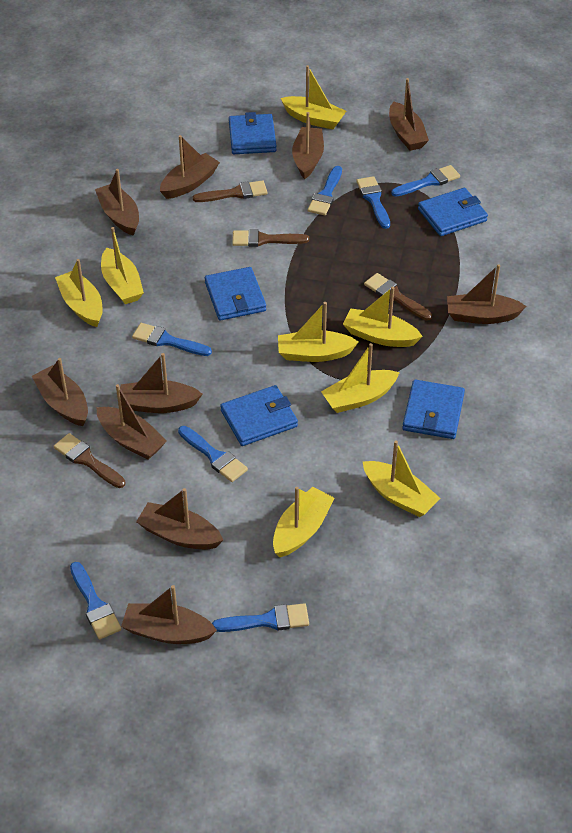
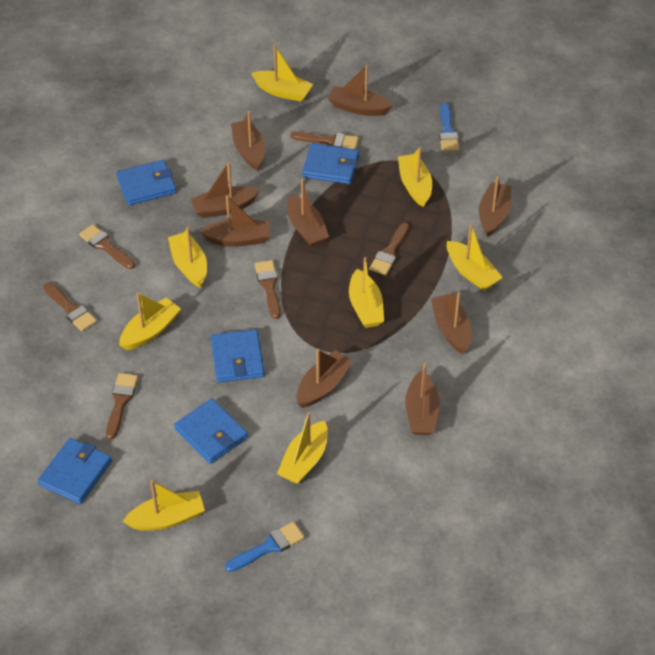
blue brush: [70,562,121,640] [132,323,212,356] [178,426,248,482] [212,603,309,632] [308,166,342,215] [356,176,390,229] [391,165,460,197] = 7 -> [225,522,305,572] [439,103,459,151] = 2
brown boat: [32,358,88,426] [95,169,139,236] [97,384,167,460] [120,353,203,413] [121,585,217,644] [136,488,223,549] [160,135,220,199] [292,112,324,179] [389,78,429,151] [447,264,526,324] = 10 -> [191,162,259,218] [199,195,270,247] [231,111,265,171] [287,179,329,247] [297,349,353,408] [328,65,392,116] [405,363,440,435] [431,292,472,354] [479,176,511,237] = 9
brown brush: [54,433,126,488] [193,180,268,202] [232,229,309,247] [364,273,432,321] = 4 -> [43,282,97,331] [79,224,135,269] [106,373,138,440] [255,260,281,319] [291,131,359,149] [369,223,409,276] = 6

